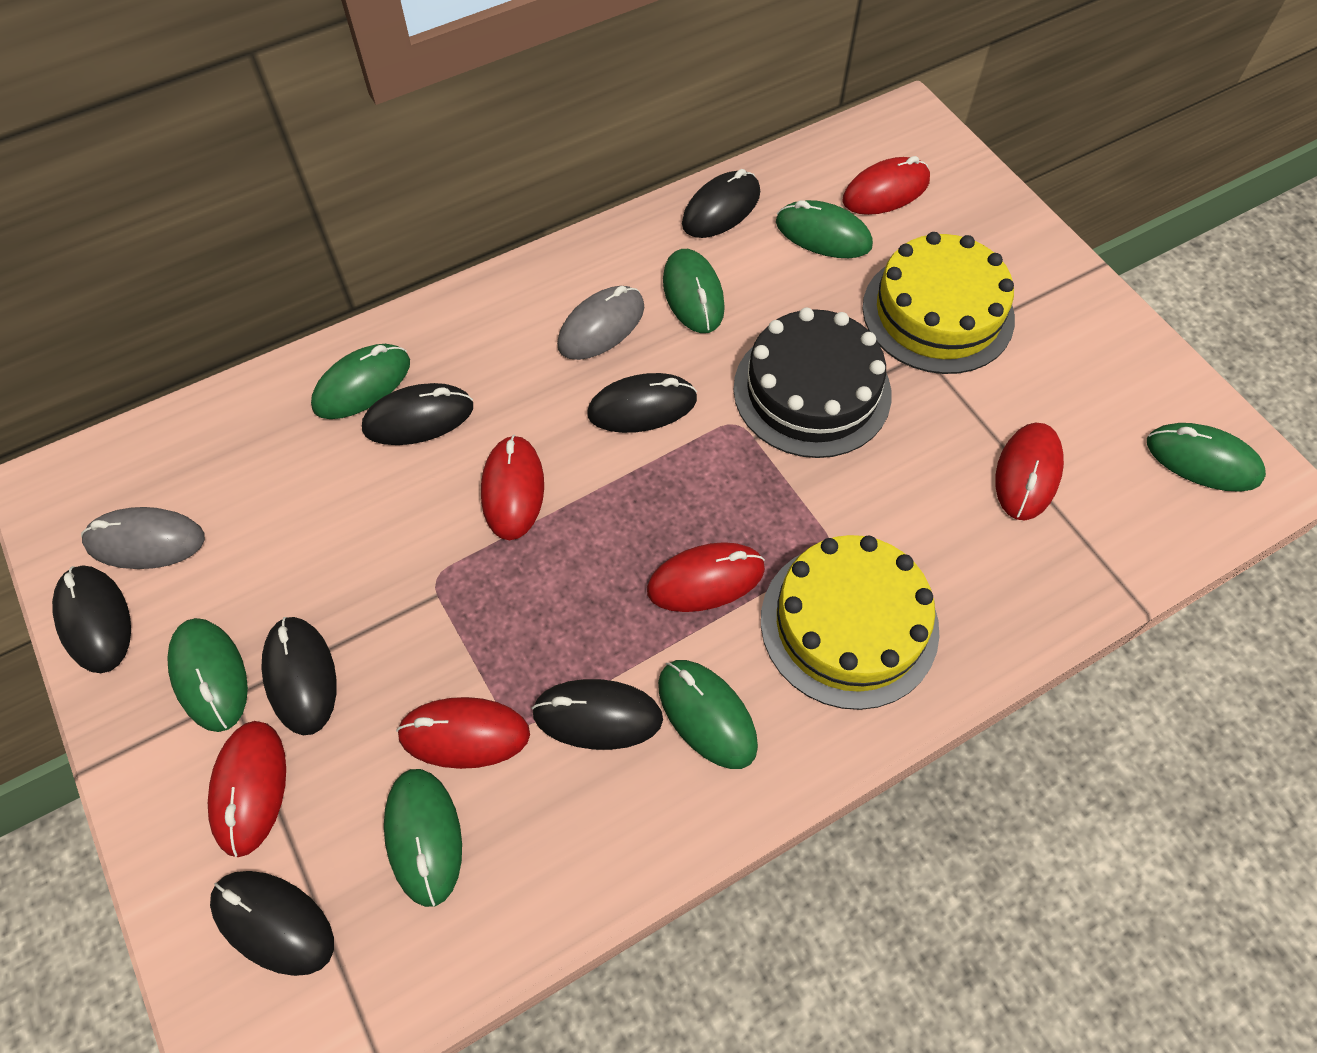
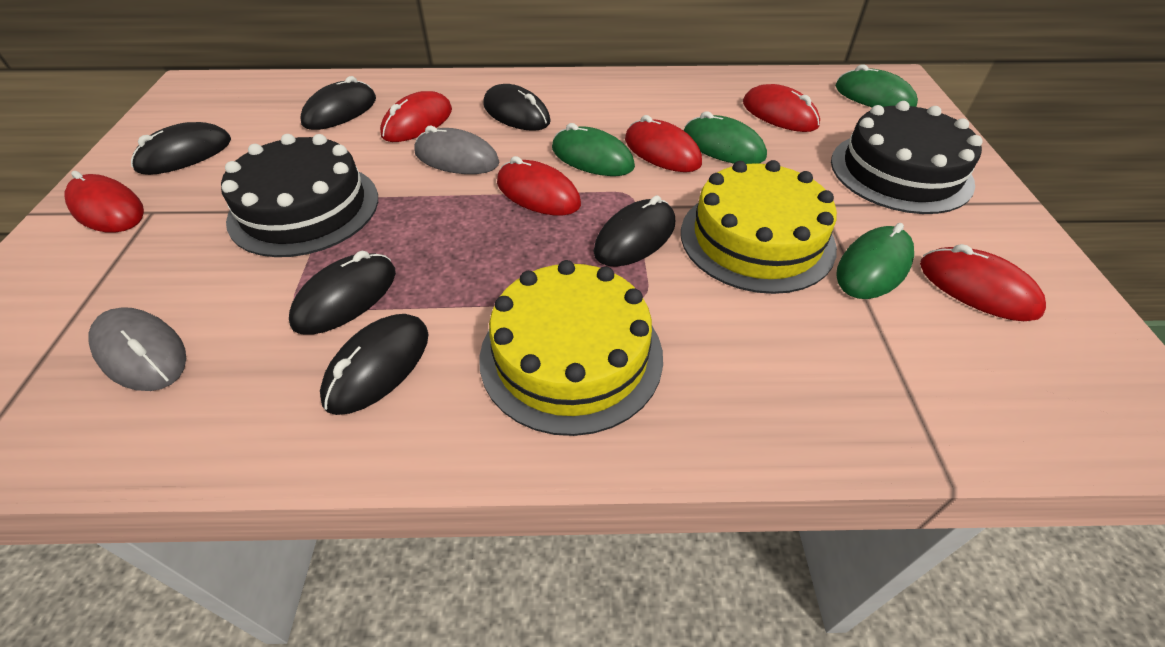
black cake: [733,307,891,458] = 1 -> [221,134,378,257] [831,101,983,214] = 2
black mouse: [52,565,131,673] [210,871,334,976] [261,617,337,735] [362,383,473,445] [531,679,663,750] [587,373,697,433] [682,169,760,238] = 7 -> [131,122,231,175] [289,251,396,334] [300,76,376,130] [320,314,428,415] [483,84,551,131] [593,195,675,267] = 6
green mouse: [167,618,248,732] [311,344,410,419] [384,769,462,907] [658,660,758,769] [663,249,725,333] [776,200,873,258] [1147,423,1266,491] = 7 -> [552,123,635,176] [684,111,767,164] [835,64,918,107] [836,223,914,299] = 4

